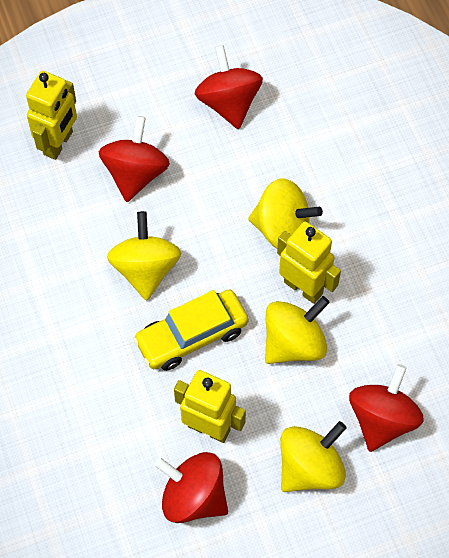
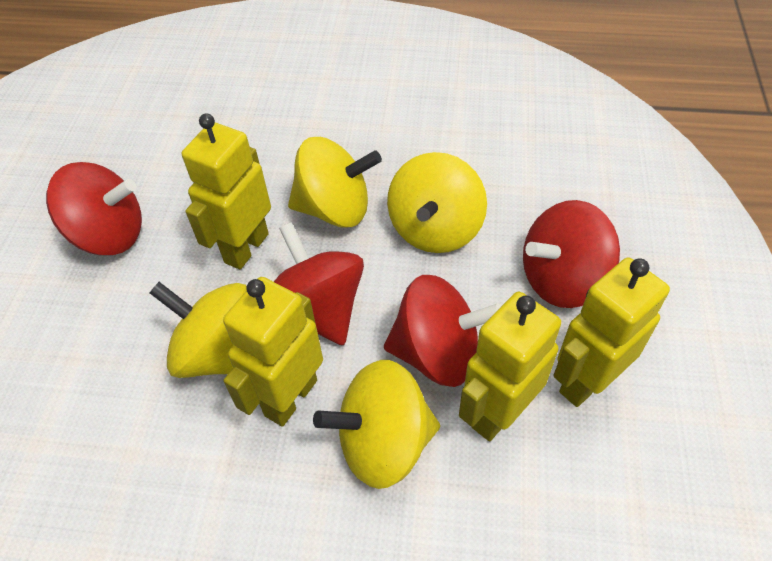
yellow car: [133,289,248,371] = 1 -> none = 0
yellow robot: [26,71,77,160] [174,370,246,443] [277,221,341,304] = 3 -> [182,113,271,269] [223,277,323,427] [459,292,561,441] [553,257,670,407] = 4

